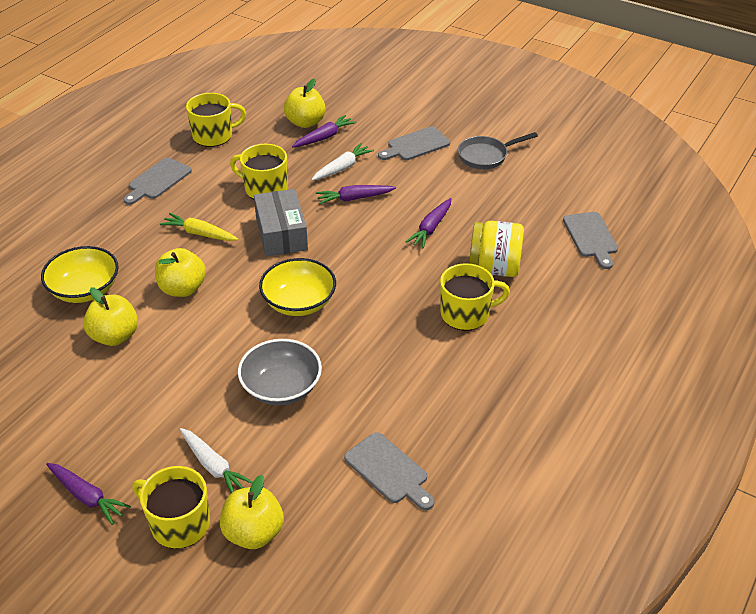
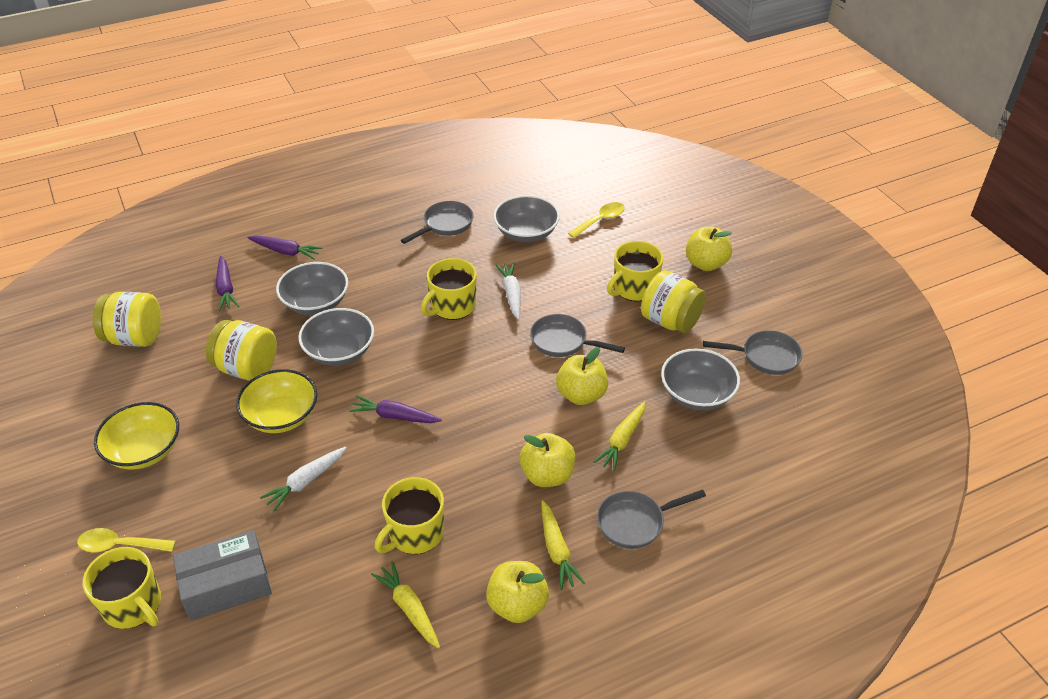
grey bowl: [238,339,322,406] = 1 -> [276,262,348,315] [298,308,374,366] [493,195,560,242] [661,348,740,410] = 4
grey cutting board: [123,158,192,205] [344,432,434,510] [378,126,450,160] [563,212,618,269] = 4 -> none = 0
grey pan: [458,132,538,169] = 1 -> [401,201,473,244] [530,314,625,357] [597,490,706,549] [703,330,802,375] = 4
purple carrot: [46,463,131,525] [292,115,356,147] [316,185,396,205] [406,198,451,248] = 4 -> [216,256,239,311] [247,235,323,260] [349,395,442,423] = 3
yellow carrot: [160,213,238,241] = 1 -> [371,561,440,649] [541,501,585,590] [594,402,645,471] = 3
yellow jar: [469,221,524,277] = 1 -> [93,292,161,347] [206,320,277,381] [641,270,706,333] = 3
yellow spoon: none = 0 -> [77,528,176,552] [568,202,625,238] = 2

